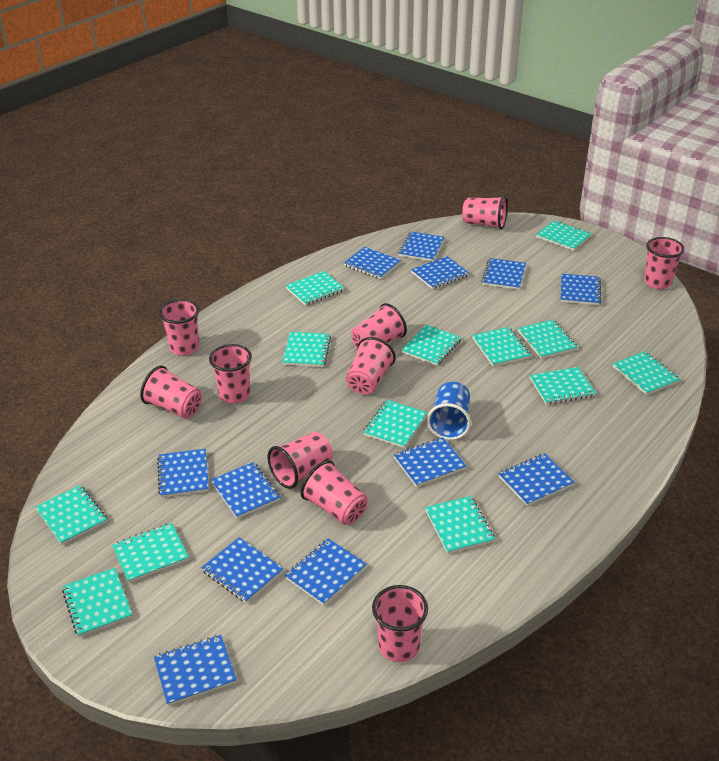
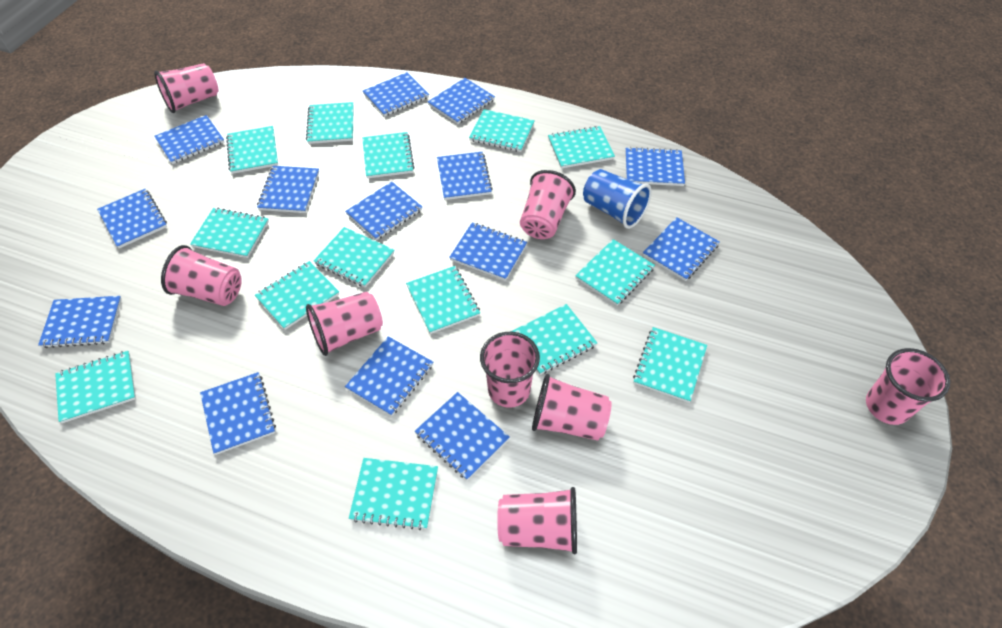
blue notebook: [154,635,237,706] [157,449,209,497] [201,537,284,603] [211,462,280,519] [285,538,367,606] [344,247,401,279] [394,437,467,487] [398,231,444,262] [411,256,469,289] [481,258,526,290] [498,453,575,506] [561,274,601,305] = 12 -> [38,296,122,348] [97,189,167,248] [154,115,224,164] [200,372,276,455] [257,166,319,213] [345,182,422,240] [345,336,433,416] [363,72,429,117] [415,392,510,480] [428,78,495,124] [437,152,493,200] [449,222,527,281] [625,147,685,186] [643,217,720,281] = 14
pink cup: [140,366,202,419] [159,299,200,356] [209,344,252,404] [268,432,332,489] [300,460,368,525] [346,337,396,394] [351,303,407,348] [372,585,428,662] [462,196,507,230] [644,237,684,289] = 10 -> [154,63,219,113] [161,245,242,306] [306,292,383,356] [480,332,540,408] [497,487,577,554] [520,170,576,239] [532,374,612,441] [866,348,950,425] = 8
turquoise notebook: [35,485,107,545] [62,568,132,637] [112,523,189,583] [282,332,331,367] [285,271,344,306] [363,400,427,448] [401,325,461,366] [425,496,495,554] [472,327,531,366] [518,320,578,359] [530,367,596,405] [536,220,591,251] [613,351,680,395] = 13 -> [55,351,136,423] [190,208,269,258] [226,126,278,174] [255,261,339,330] [306,102,354,144] [313,227,394,288] [349,458,438,530] [362,132,415,178] [406,266,480,334] [469,109,535,152] [511,304,597,375] [548,126,615,169] [575,239,655,306] [633,327,707,403] = 14

